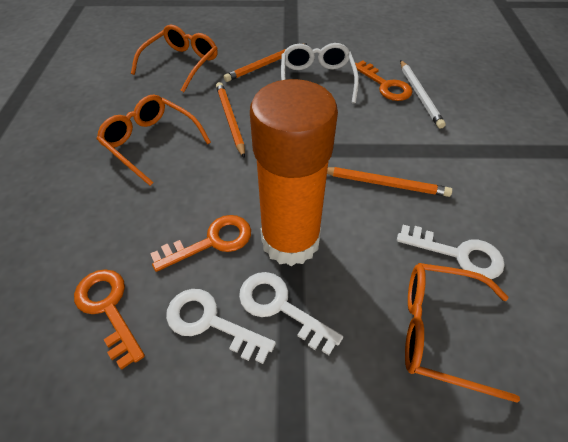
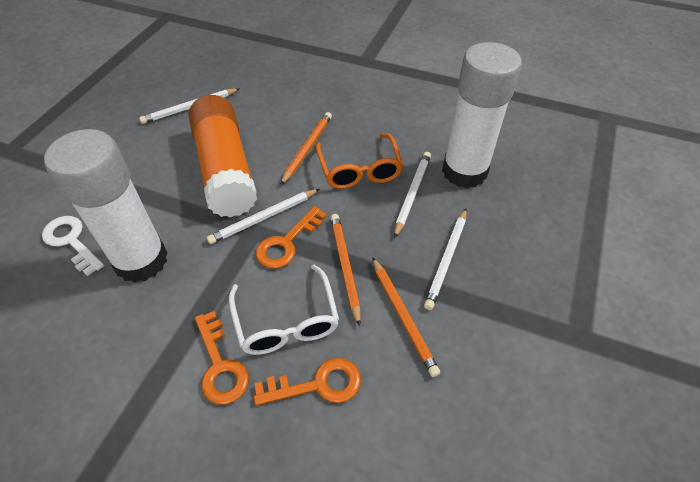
orange glasses: [97,95,211,186] [131,25,218,92] [405,263,520,403] = 3 -> [316,134,403,189] = 1
white glue stick: none = 0 -> [44,129,167,283] [442,42,522,188] = 2
white key: [166,289,276,364] [239,272,343,355] [397,225,505,279] = 3 -> [42,216,104,276] = 1
white pencil: [400,60,446,129] = 1 -> [139,88,240,124] [207,189,319,244] [394,152,431,238] [424,209,467,310] = 4

